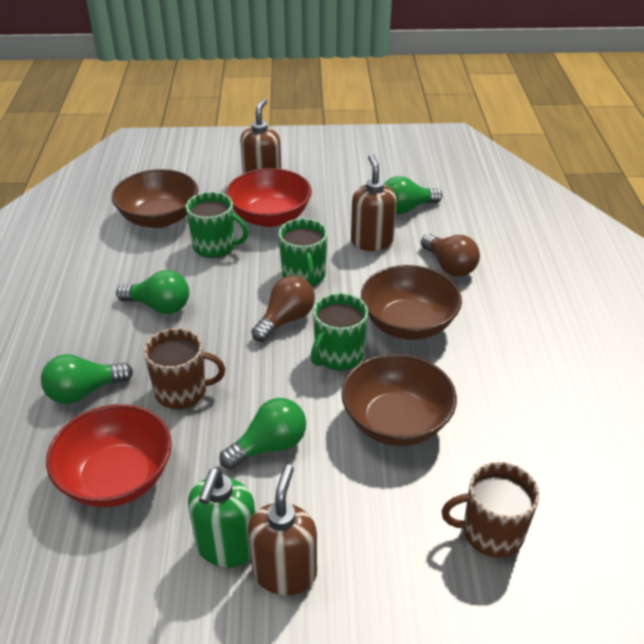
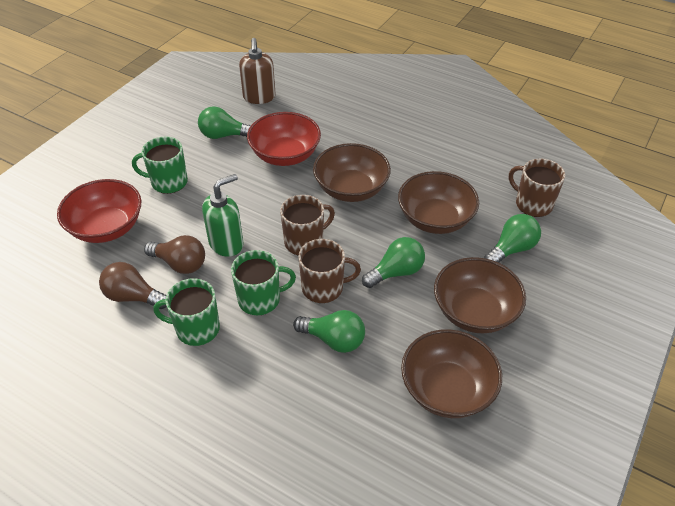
brown bowl: [112,169,198,228] [341,354,457,446] [361,265,462,340] = 3 -> [313,143,391,202] [398,171,479,234] [401,329,502,418] [434,257,526,333] = 4
brown mug: [144,328,225,409] [441,462,540,558] = 2 -> [280,195,335,256] [298,239,361,303] [509,159,565,217] = 3
brown soap dispenser: [240,99,281,174] [248,464,317,595] [351,154,397,251] = 3 -> [239,38,276,104] = 1

